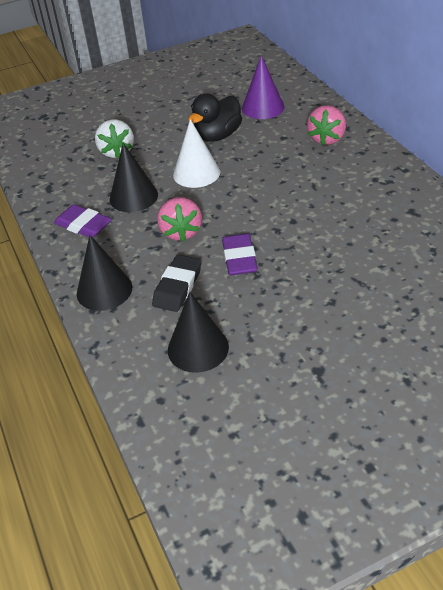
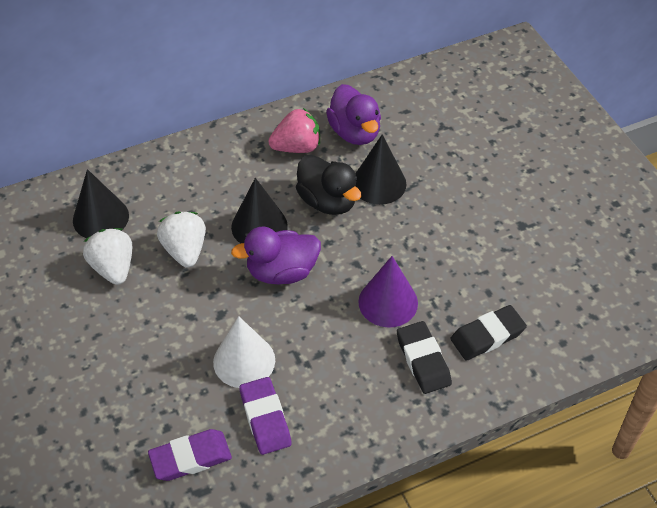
black eraser: [152,255,201,312] = 1 -> [397,321,452,394] [450,305,527,361] = 2
pink strawberry: [157,197,202,242] [307,105,346,145] = 2 -> [268,108,320,153] = 1
purple duck: none = 0 -> [231,226,321,284] [326,84,381,145] = 2
white strawberry: [95,119,134,159] = 1 -> [83,228,132,285] [157,211,206,267] = 2

